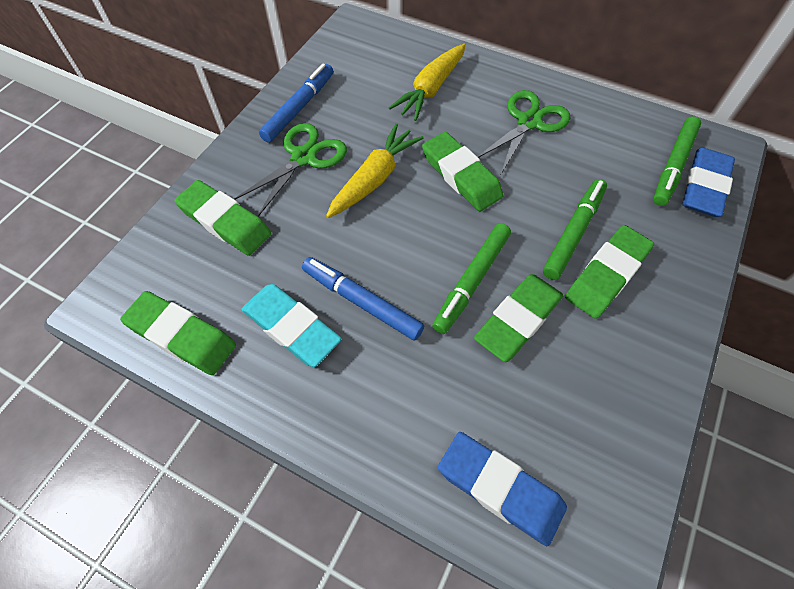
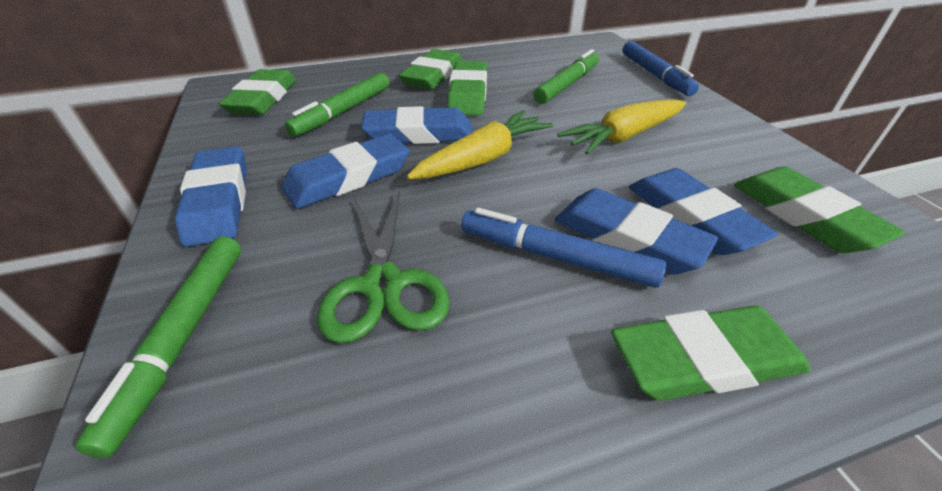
blue eraser: [438,432,567,546] [682,148,735,217] = 2 -> [175,146,247,247] [282,134,409,209] [361,106,473,144] [555,188,718,275] [629,168,778,255] = 5
green scissors: [234,123,347,217] [477,90,571,176] = 2 -> [317,191,450,343] = 1
turquoise eraser: [242,284,342,367] = 1 -> none = 0

